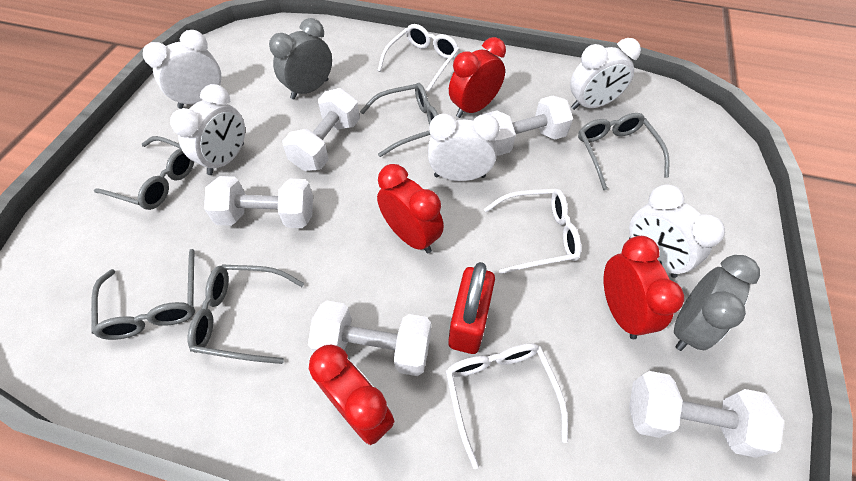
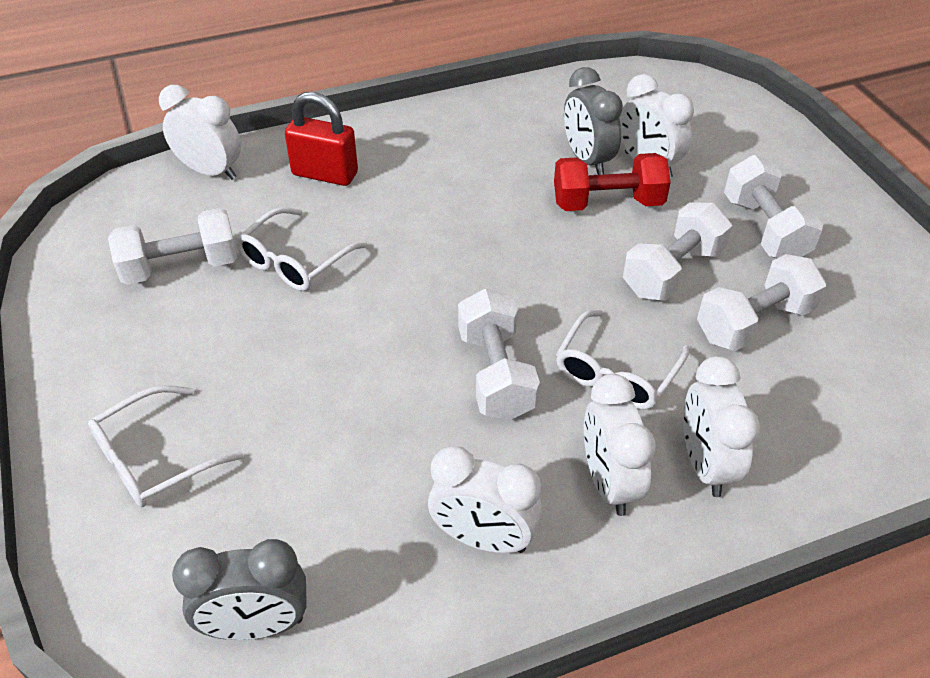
grey glasses: [91,249,195,340] [94,136,194,210] [188,265,304,364] [360,83,438,157] [578,113,670,190] = 5 -> none = 0
red clock: [309,345,394,445] [377,164,444,253] [449,37,506,118] [604,236,684,339] = 4 -> none = 0
red dumbbell: none = 0 -> [554,153,671,211] = 1

